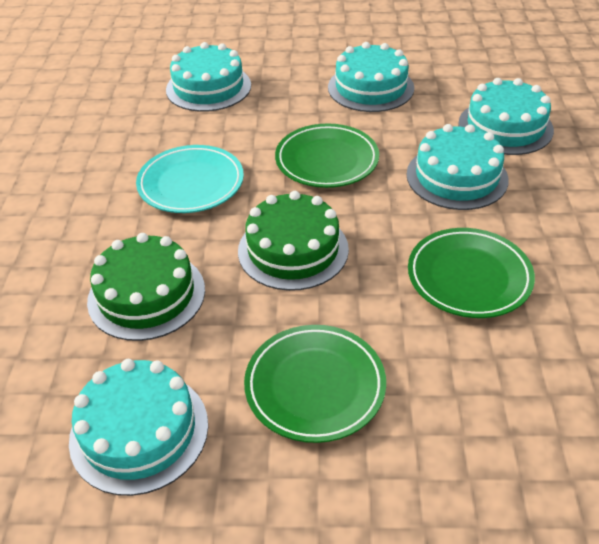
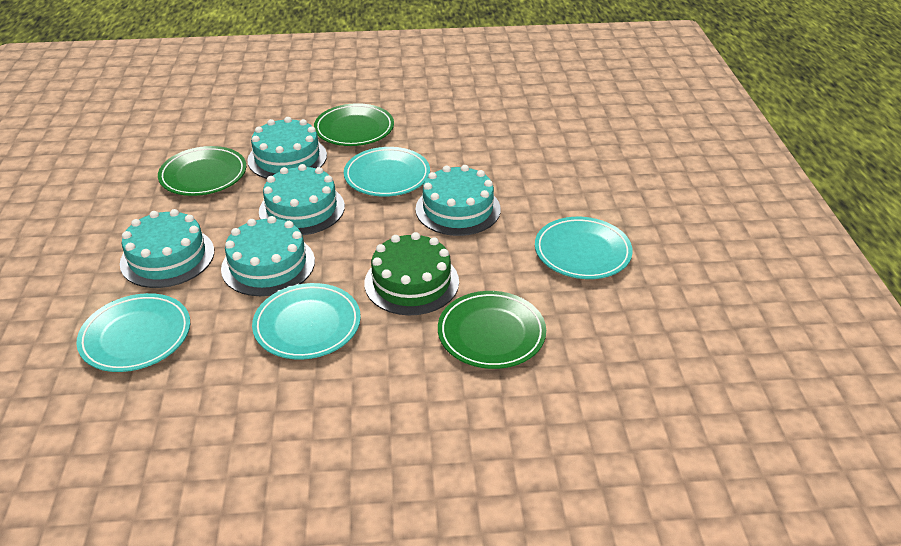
green cake: [87,233,205,341] [238,191,349,291] = 2 -> [364,232,459,315] = 1
turquoise plate: [136,145,244,213] = 1 -> [76,293,190,372] [252,283,361,360] [344,147,430,197] [535,217,633,279] = 4

